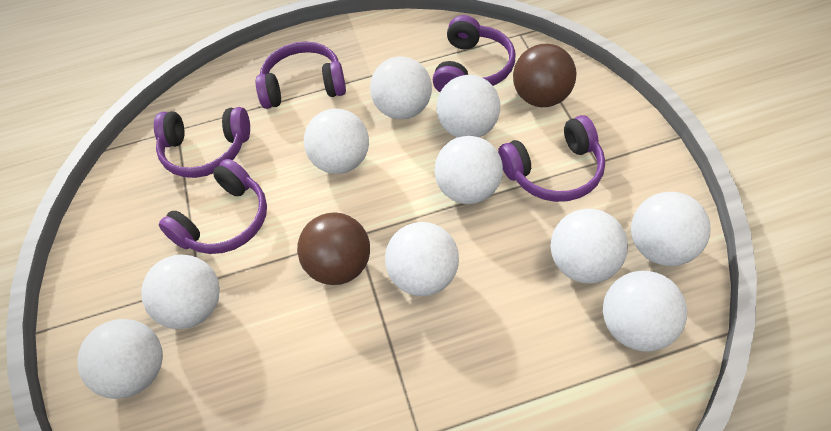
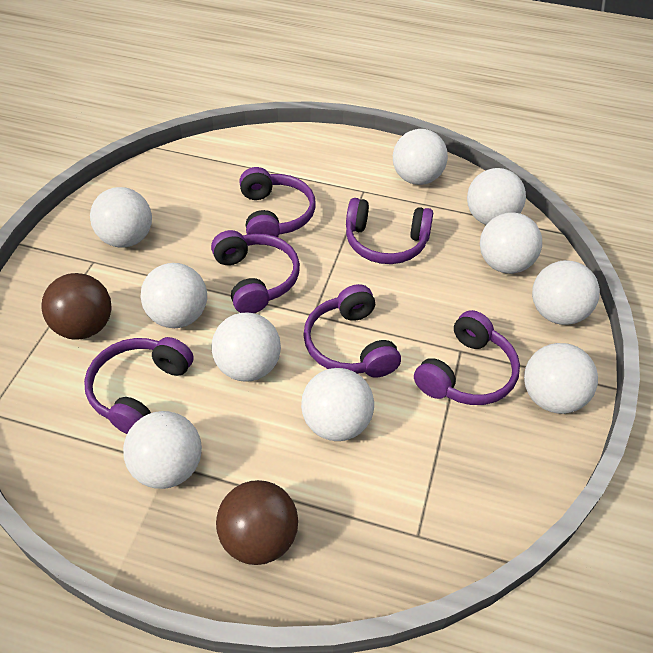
purple headphones: [154,107,250,178] [159,159,267,254] [256,42,346,109] [433,15,515,92] [498,115,605,202] = 5 -> [84,337,194,434] [211,230,300,313] [239,167,316,237] [303,284,401,377] [346,198,433,264] [414,310,520,405] = 6

